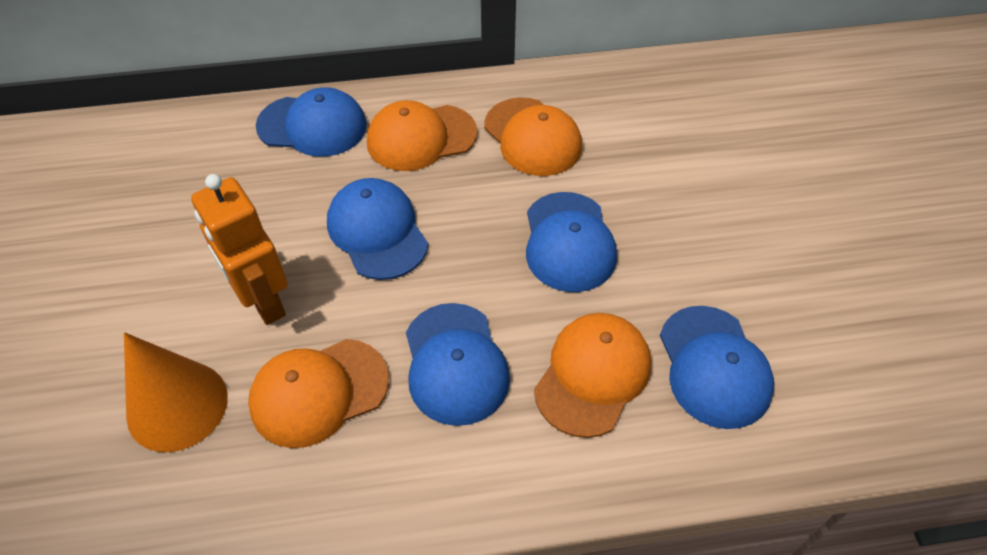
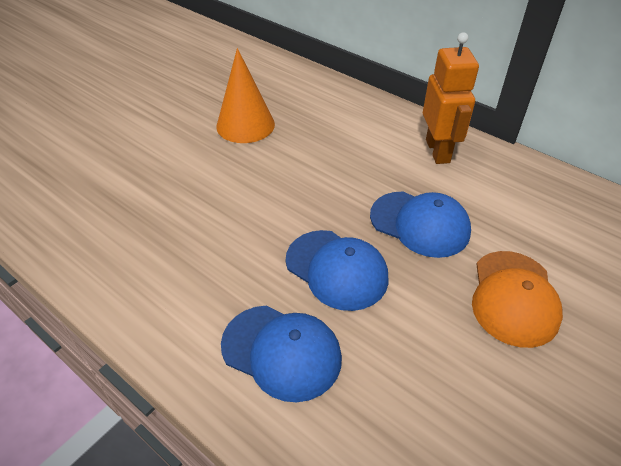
blue cap: [256,87,367,157] [327,178,428,280] [406,303,510,426] [526,192,617,292] [660,306,774,429] = 5 -> [221,306,342,402] [286,230,389,311] [370,192,471,258] = 3
orange cap: [248,339,389,448] [367,100,478,171] [484,97,582,176] [534,313,651,438] = 4 -> [472,251,563,348] = 1

